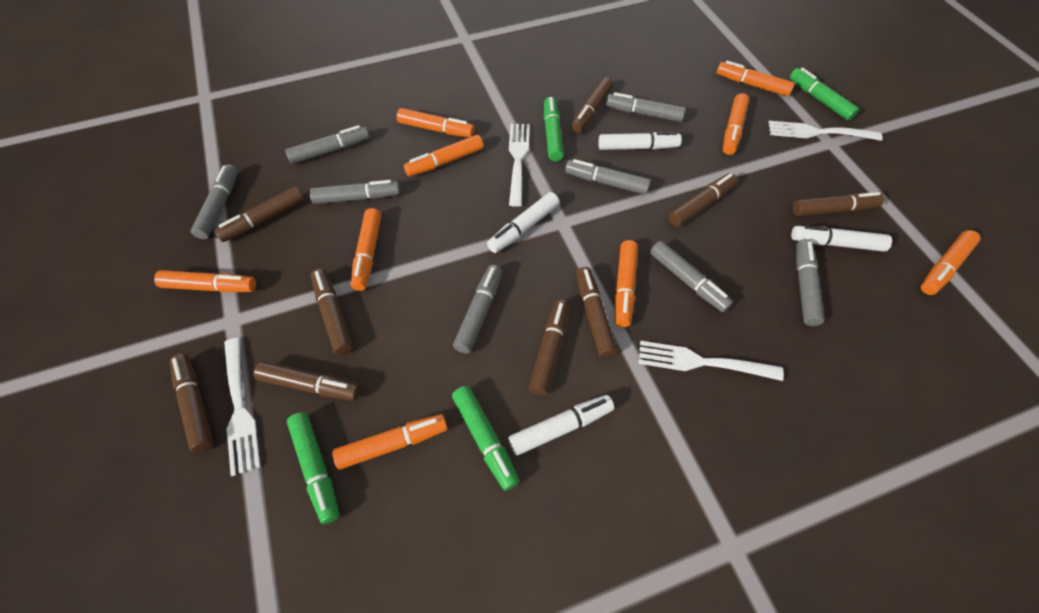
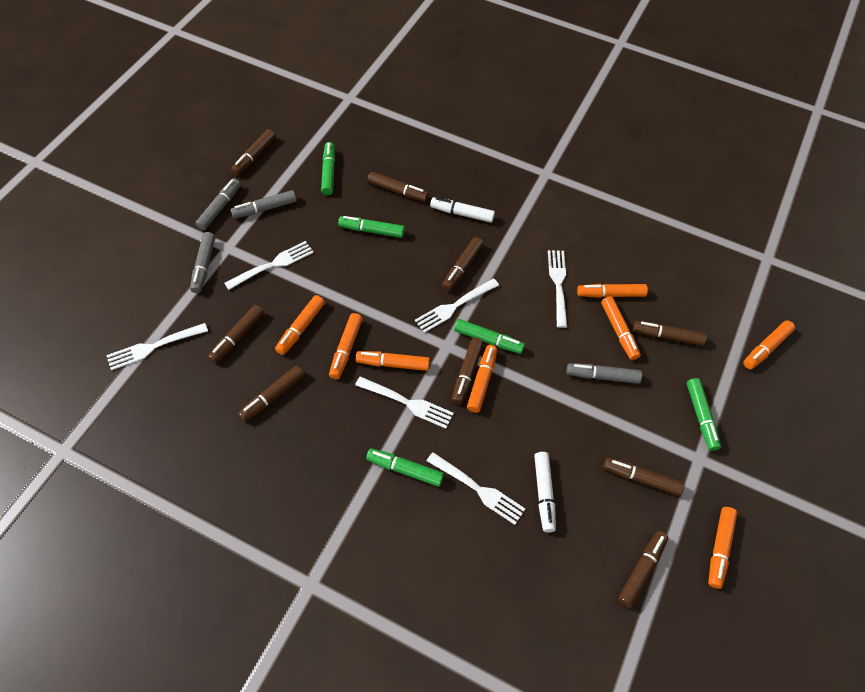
green marker: [287,412,340,524] [452,386,520,491] [544,97,564,162] [790,68,859,121] = 4 -> [321,142,335,195] [338,216,405,238] [366,448,444,487] [454,319,525,354] [687,378,721,451] = 5
grey marker: [191,164,238,239] [285,125,369,164] [310,180,400,204] [453,265,502,353] [565,159,651,195] [606,92,686,122] [650,241,733,312] [796,239,825,326] = 8 -> [190,232,215,293] [195,178,241,230] [231,190,297,218] [567,363,642,384] = 4
orange marker: [154,270,256,293] [332,414,448,470] [350,208,381,291] [397,108,475,137] [404,135,484,177] [615,240,638,327] [717,61,795,97] [723,93,749,155] [921,230,981,295] = 9 -> [275,295,325,355] [329,313,363,379] [356,351,430,371] [467,345,497,413] [577,284,648,298] [601,296,641,360] [708,507,737,589] [743,320,795,369] = 8
white fork: [224,338,260,476] [509,124,530,207] [639,341,784,381] [768,121,883,141] = 4 -> [106,323,208,371] [224,241,314,290] [355,376,454,429] [415,279,499,333] [427,452,525,525] [548,250,567,328] = 6
white marker: [487,192,560,253] [508,395,614,456] [598,132,682,150] [791,225,892,252] = 4 -> [430,197,495,223] [534,452,556,532] = 2

